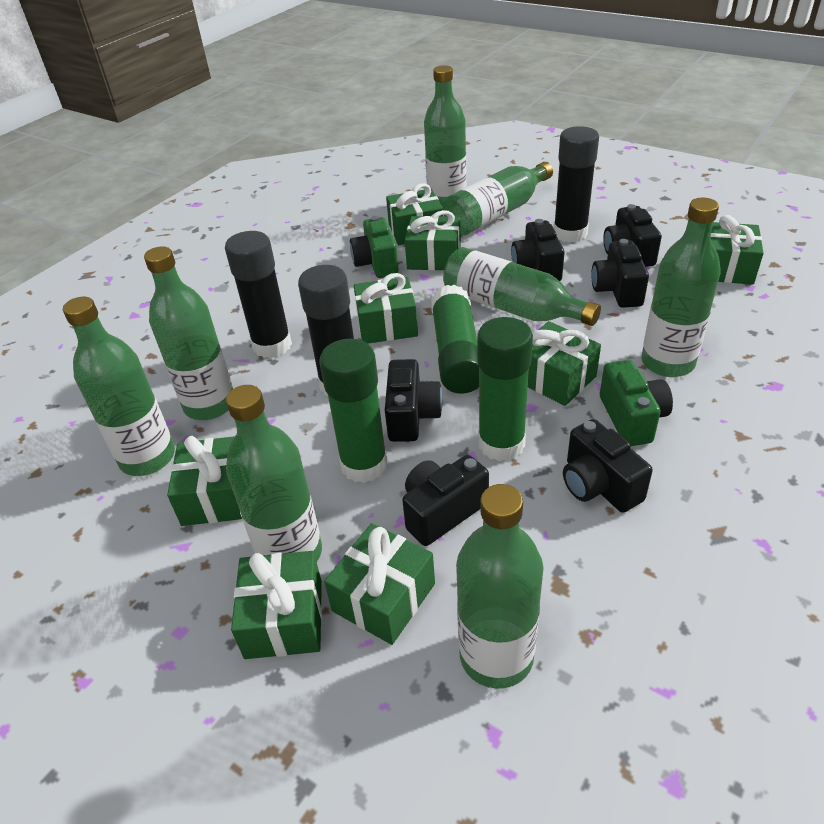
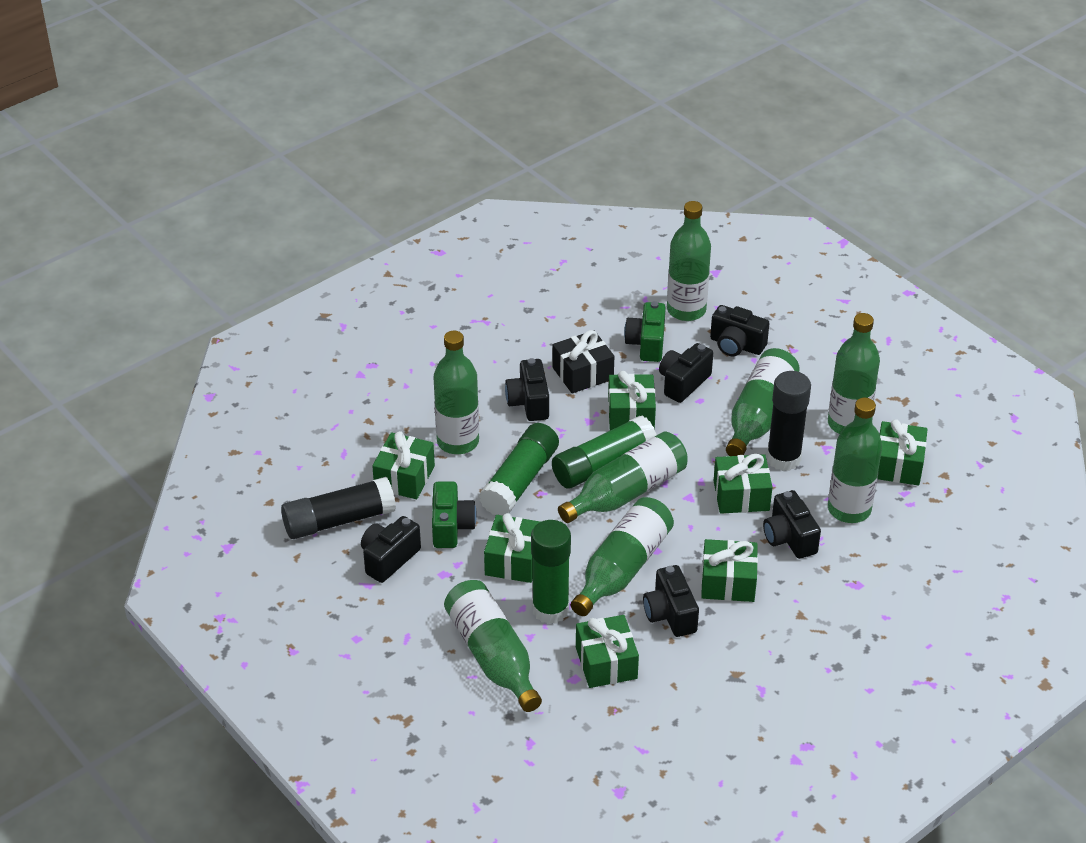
black gift: none = 0 -> [552,330,614,394] = 1
black glue stick: [225,231,292,358] [298,265,354,395] [553,126,599,243] = 3 -> [281,477,396,539] [766,371,811,471] = 2
green gift: [167,436,242,526] [231,551,322,659] [324,523,435,645] [354,273,418,343] [386,183,443,245] [405,210,461,270] [528,321,601,406] [711,215,764,285] = 8 -> [372,431,435,499] [484,513,540,583] [576,615,639,688] [608,371,656,430] [701,539,758,602] [714,454,773,514] [877,419,928,485] = 7

